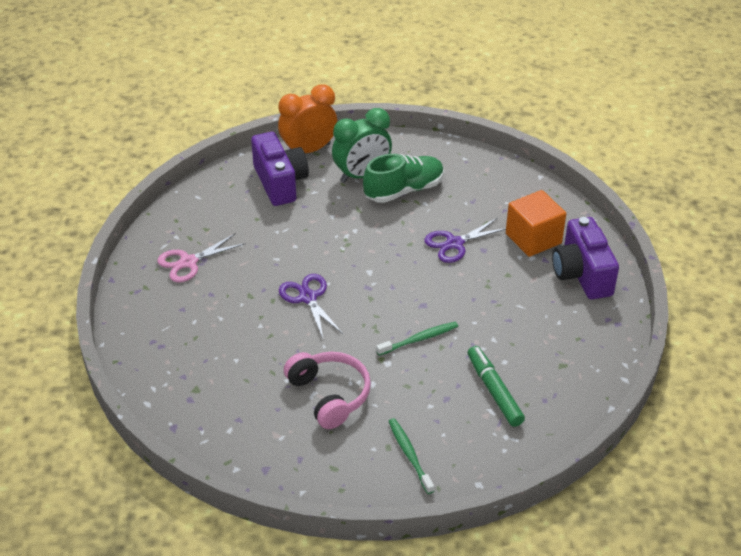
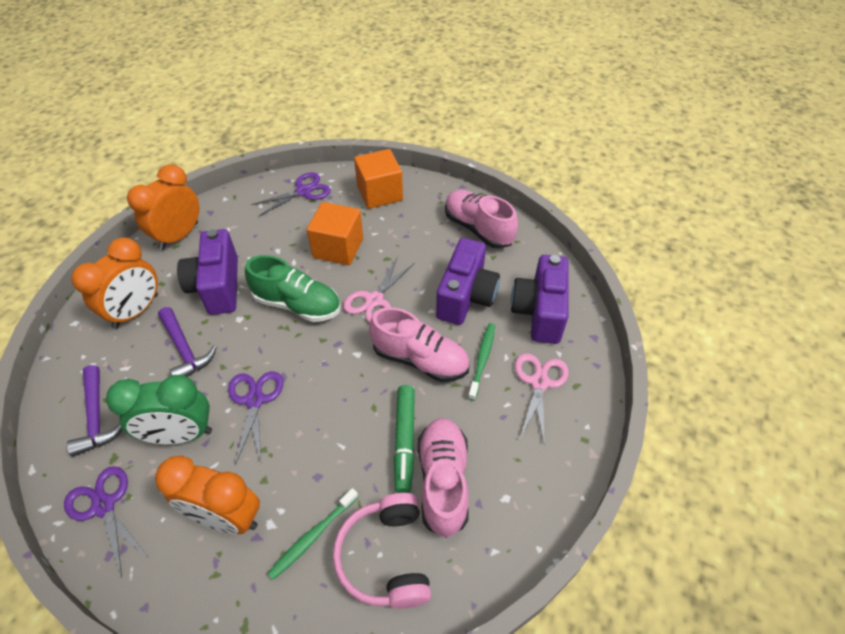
orange clock: [278,84,337,153] = 1 -> [71,237,158,329] [127,164,199,250] [155,456,260,534] = 3
orange cube: [506,190,566,257] = 1 -> [307,202,363,265] [354,149,403,209] = 2
pink scissors: [157,233,246,283] = 1 -> [343,256,414,323] [515,353,569,445] = 2
pink shoe: none = 0 -> [369,307,470,382] [418,418,469,538] [445,190,518,249] = 3
purple camera: [251,132,309,206] [552,217,619,299] = 2 -> [177,229,238,315] [436,238,500,325] [511,255,569,344] = 3
purple hammer: none = 0 -> [67,365,122,457] [158,307,217,377] = 2
purple scissors: [279,274,343,338] [424,218,506,263] = 2 -> [64,466,149,577] [228,371,283,465] [251,172,331,216] = 3

